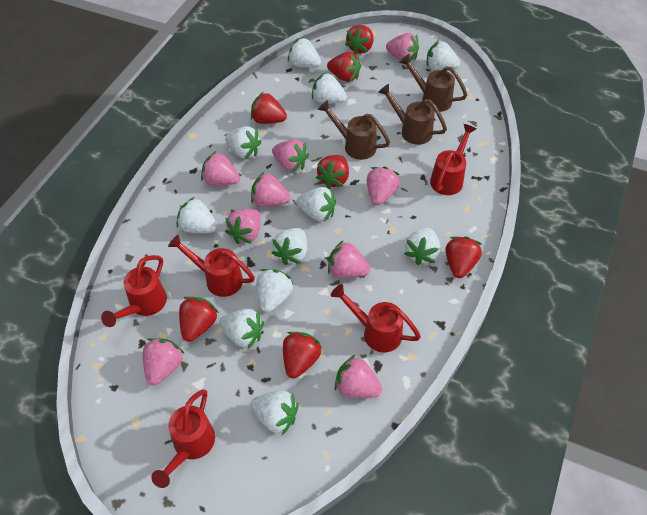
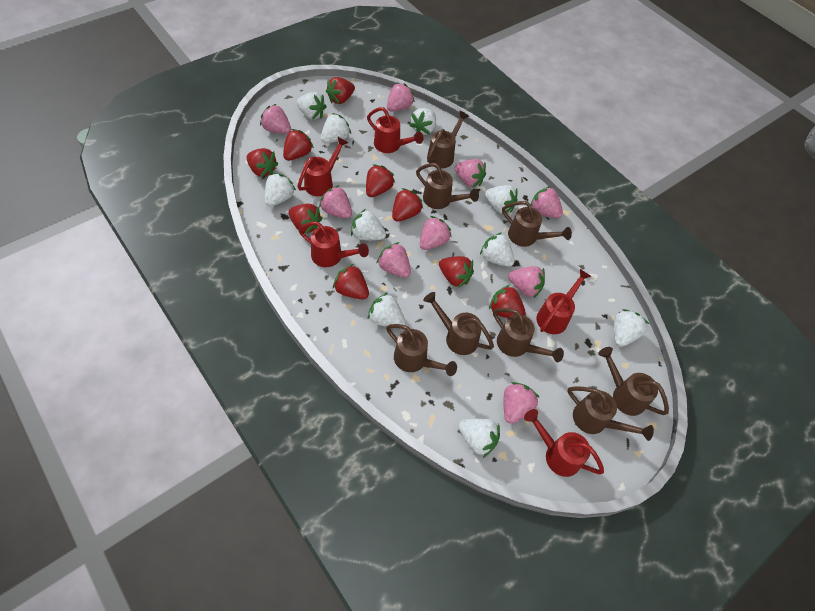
brown watering can: [318,100,390,160] [378,84,447,145] [399,54,467,112] = 3 -> [386,324,457,376] [416,163,479,209] [423,292,494,355] [427,111,469,169] [493,308,564,362] [502,201,572,247] [567,386,654,441] [598,347,669,416] = 8
red strawberry: [179,297,219,342] [251,92,287,124] [283,332,322,379] [316,155,349,189] [327,52,361,82] [345,25,373,54] [445,236,482,278] = 7 -> [247,148,278,177] [283,129,314,161] [289,204,322,234] [326,77,355,104] [333,264,369,299] [366,164,395,197] [392,188,423,222] [439,256,474,288] [489,285,526,318] = 9
white strawberry: [177,197,217,233] [219,309,264,349] [225,126,262,159] [250,391,299,435] [256,269,294,313] [272,228,307,265] [288,37,321,68] [296,187,336,222] [312,72,347,104] [404,228,441,265] [426,40,460,70] = 11 -> [265,173,296,206] [297,92,327,120] [321,113,351,143] [351,209,386,241] [368,292,405,327] [409,108,436,135] [459,419,500,458] [480,232,515,267] [485,185,518,214] [614,309,649,347] = 10

